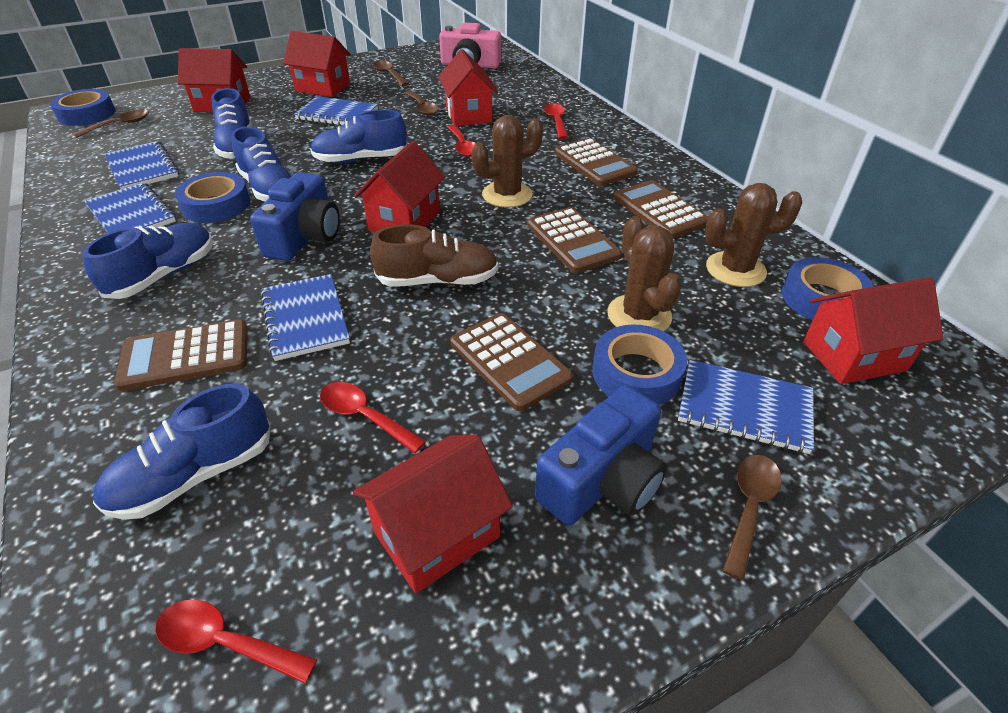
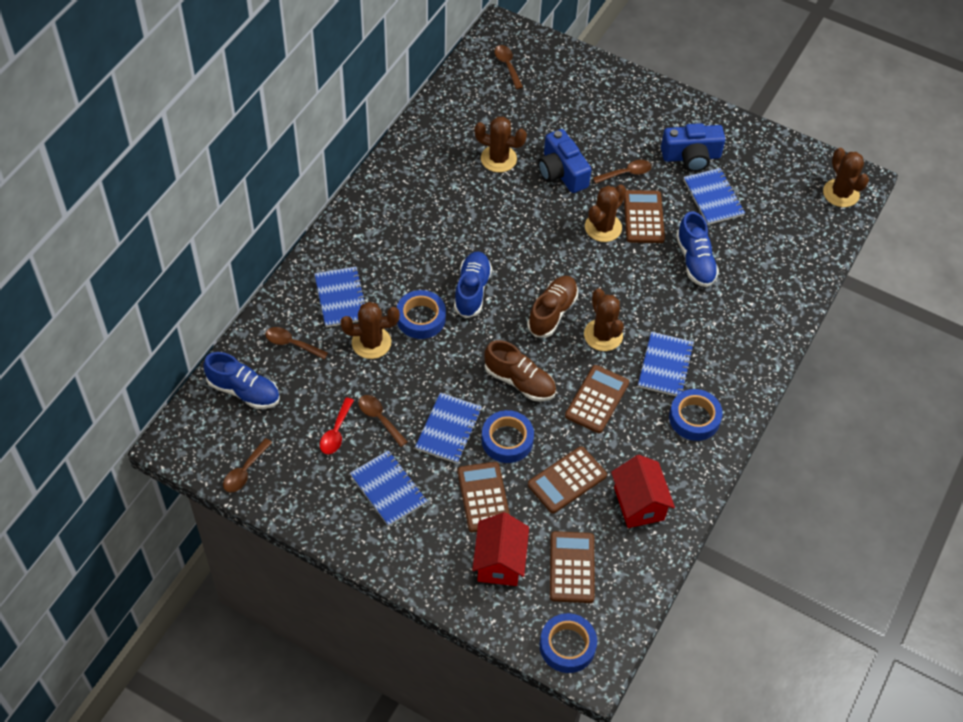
blue shoe: [82,223,213,299] [93,384,270,520] [211,88,252,159] [232,127,291,202] [310,109,407,163] = 5 -> [203,352,280,409] [454,252,492,318] [676,212,719,287] = 3
brown cactus: [472,115,543,208] [607,216,681,331] [705,183,803,287] = 3 -> [340,302,400,359] [474,116,527,172] [584,288,624,351] [585,184,626,242] [823,148,869,207] = 5
brown shoe: [370,224,498,287] = 1 -> [484,340,556,402] [527,276,578,337] = 2
brown spoon: [73,110,149,138] [373,61,409,86] [404,90,439,115] [722,455,782,580] = 4 -> [223,438,272,492] [265,327,328,360] [358,395,408,447] [494,45,523,89] [593,160,652,184] = 5
pink camera: [439,22,501,68] = 1 -> none = 0
red house: [178,48,251,112] [283,31,351,97] [353,434,513,593] [354,141,445,232] [439,49,498,126] [803,277,943,384] = 6 -> [472,512,529,586] [611,455,675,528] = 2
red spoon: [155,600,318,684] [320,382,426,453] [447,125,476,157] [544,103,568,139] = 4 -> [320,398,354,454] = 1

